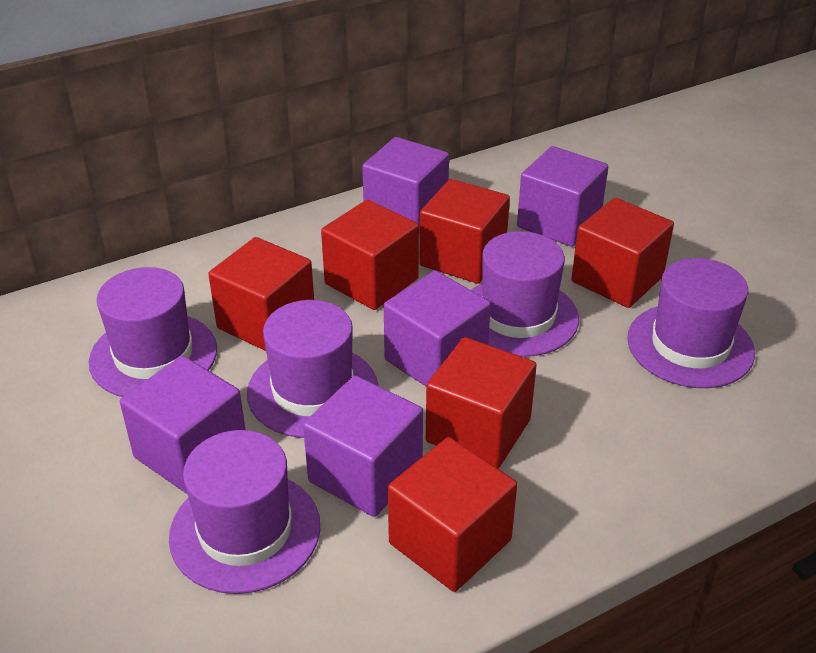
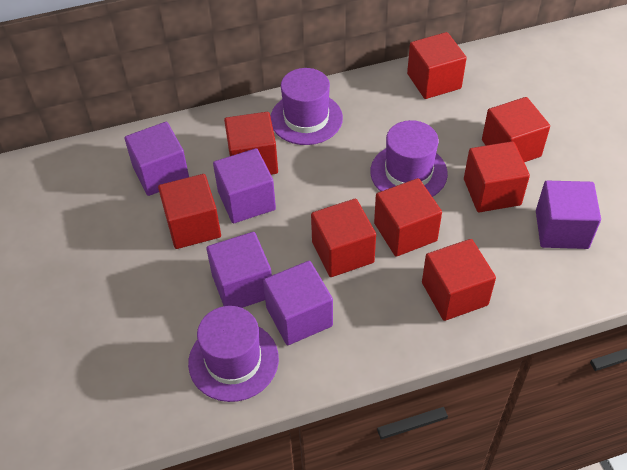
purple hat: [89,267,217,397] [169,430,320,594] [247,300,378,438] [471,231,579,357] [627,258,755,388] = 5 -> [188,306,279,402] [270,68,343,145] [370,120,448,197] = 3
red cube: [208,237,314,351] [321,200,419,310] [388,437,517,592] [419,179,510,284] [426,337,537,469] [571,198,674,308] = 6 -> [158,174,221,249] [224,112,278,175] [311,199,376,277] [374,178,442,257] [407,32,467,99] [422,239,496,321] [464,141,530,212] [482,97,550,162] = 8

